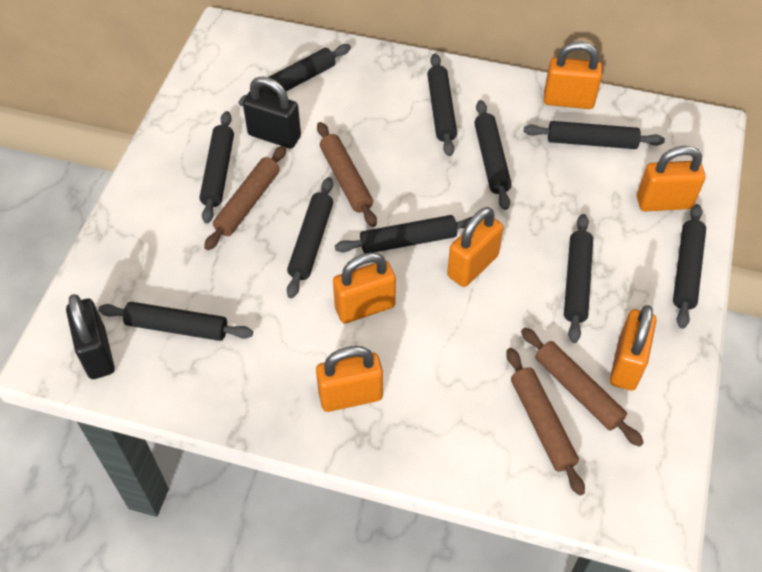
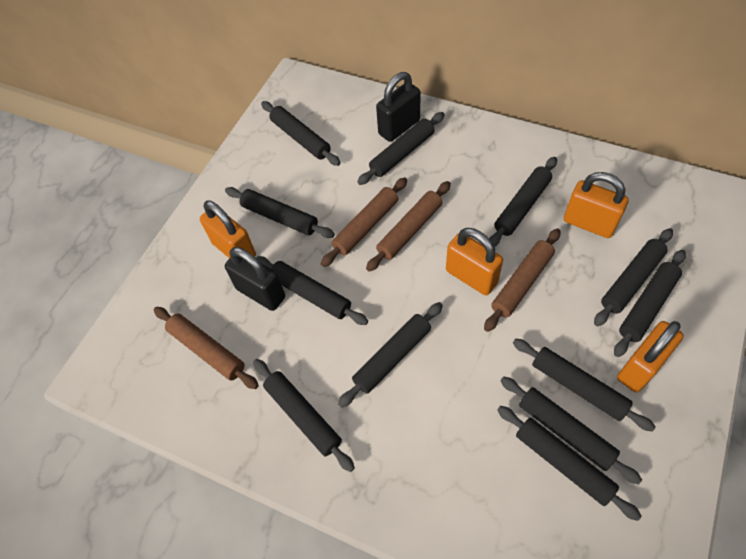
black rolling pin: [98,302,253,341] [199,111,234,224] [239,44,351,106] [287,177,333,298] [335,215,472,254] [427,54,457,156] [474,100,512,210] [524,121,665,149] [564,214,593,343] [673,204,706,329] = 10 -> [225,187,335,238] [253,359,355,472] [256,256,368,325] [261,101,340,166] [338,302,443,408] [357,112,444,185] [489,157,557,247] [497,406,642,521] [500,376,642,484] [513,338,655,432] [594,228,673,326] [614,250,686,357] = 12
orange padlock: [316,346,383,412] [333,252,396,323] [447,207,503,287] [544,41,602,109] [610,305,656,391] [637,146,705,211] = 6 -> [200,200,256,258] [446,228,503,295] [564,172,629,238] [617,321,684,392] = 4

